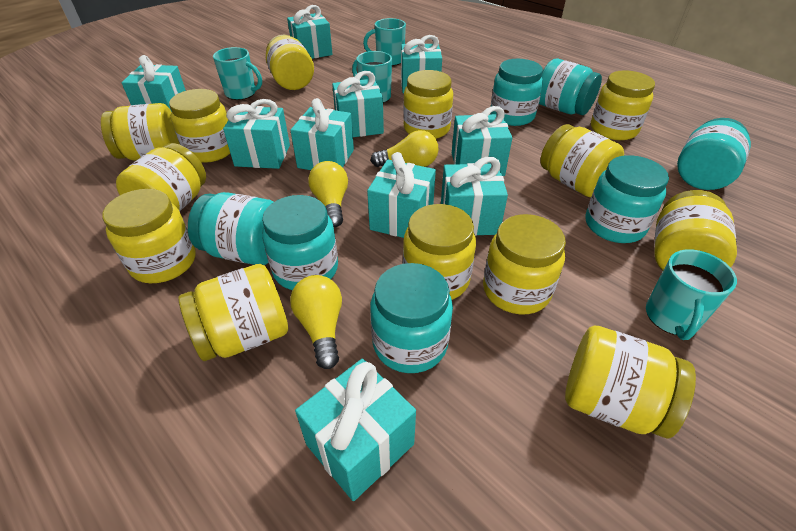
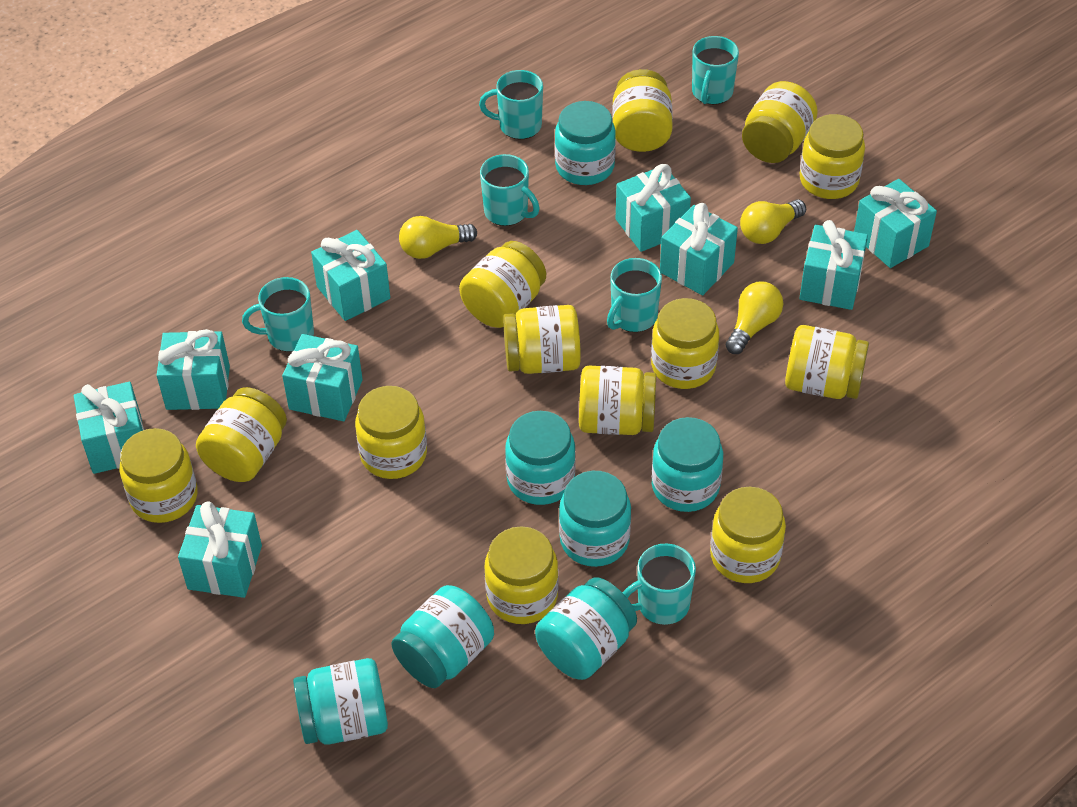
turquoise gift: [122,55,186,112] [223,99,290,169] [287,5,333,59] [290,98,354,170] [295,359,416,501] [332,71,384,137] [367,152,436,238] [401,35,442,93] [441,157,508,236] [452,106,512,176] = 10 -> [74,382,144,474] [157,329,230,410] [178,501,262,598] [282,334,363,421] [311,230,390,321] [616,164,691,252] [660,203,738,295] [799,220,868,310] [854,179,937,268] = 9
turquoise mug: [213,47,262,100] [352,51,392,103] [363,18,406,66] [646,249,737,340] = 4 -> [242,277,314,352] [479,70,543,139] [480,154,539,226] [607,258,662,332] [623,543,696,625] [692,36,739,105] = 6

